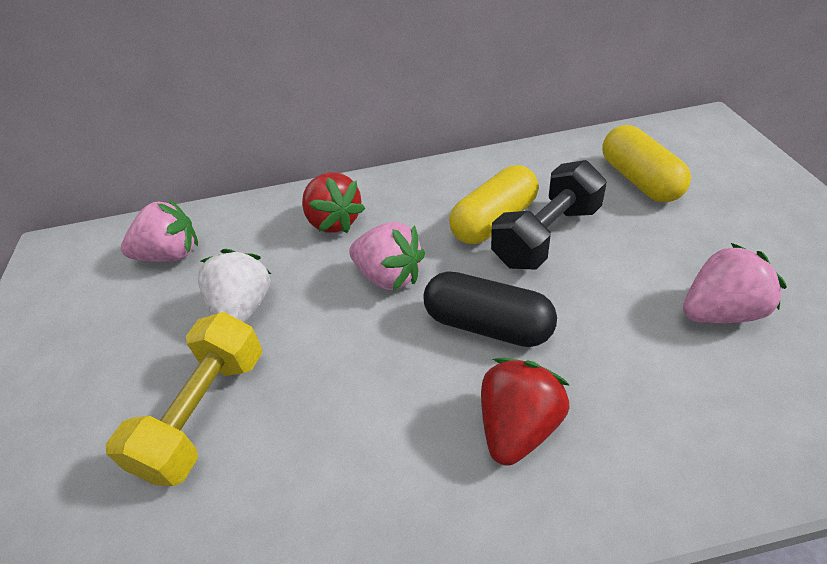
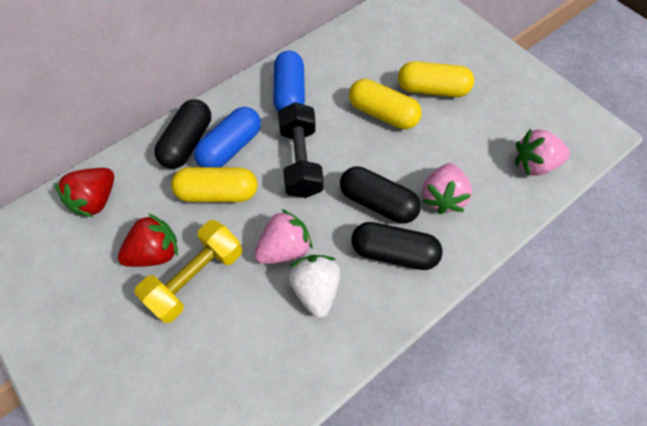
black capsule: [423,271,557,347] = 1 -> [154,99,211,169] [340,166,421,224] [351,222,443,270] = 3
blue capsule: none = 0 -> [194,107,261,167] [273,51,305,111] = 2
yellow capsule: [449,165,539,244] [602,125,691,203] = 2 -> [171,167,257,202] [349,79,422,129] [398,61,474,97] = 3

